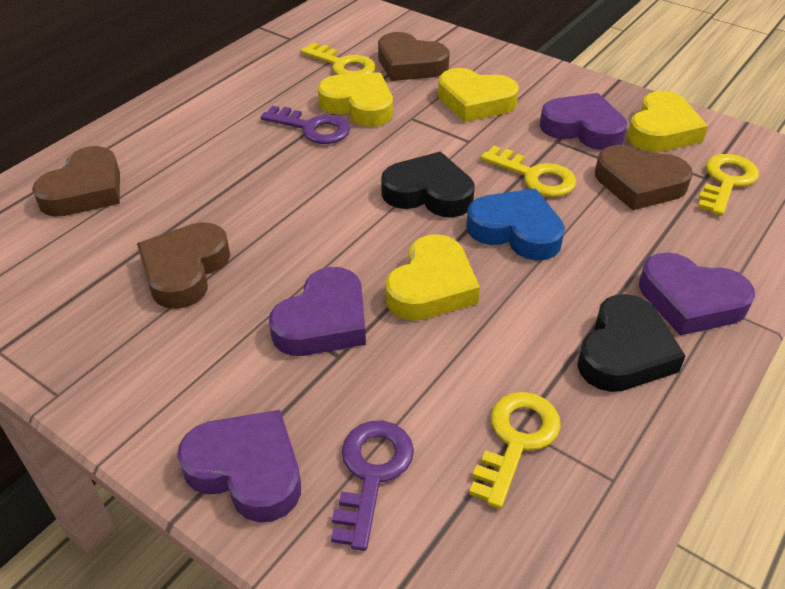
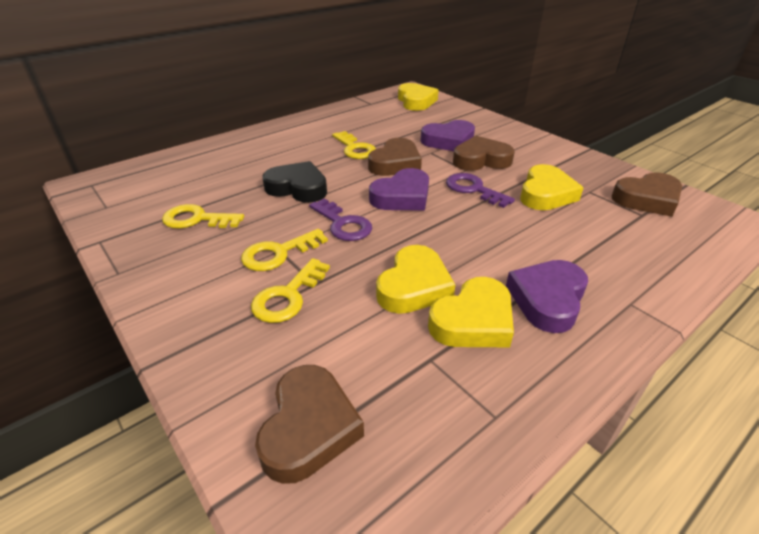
black heart: [381,152,475,217] [578,294,686,392] = 2 -> [262,161,327,203] = 1
blue heart: [466,189,565,261] = 1 -> none = 0
purple heart: [177,410,301,522] [269,267,366,356] [539,93,627,150] [639,253,755,335] = 4 -> [369,168,429,211] [421,120,475,151] [506,260,588,333] = 3

